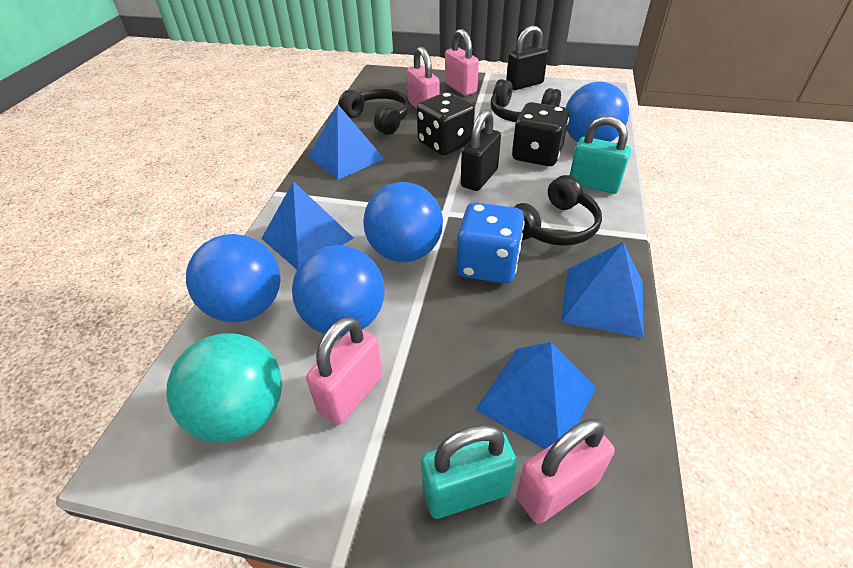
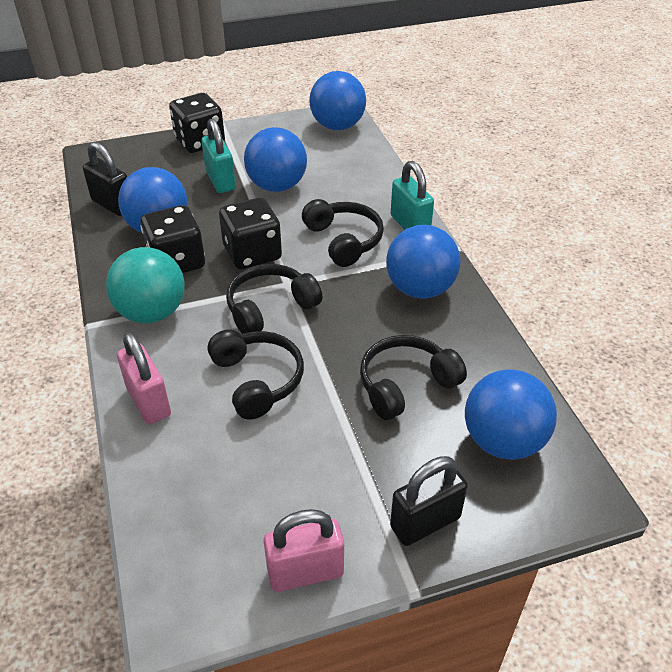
black dice: [417,92,475,156] [512,102,569,166] = 2 -> [140,205,205,273] [169,93,225,153] [219,198,282,269] = 3
black headphones: [338,89,410,135] [491,79,561,122] [515,175,602,246] = 3 -> [208,330,304,420] [226,264,322,334] [302,199,384,267] [360,335,467,420] = 4
blue ball: [186,234,281,323] [292,245,385,336] [363,182,443,262] [566,82,629,142] = 4 -> [118,167,187,233] [244,127,307,192] [309,71,366,130] [386,225,461,299] [465,369,557,460] = 5
blue dice: [456,202,525,284] = 1 -> none = 0
blue pyramid: [261,181,353,269] [308,104,384,180] [475,342,596,449] [561,242,644,338] = 4 -> none = 0
pink padlock: [306,316,383,425] [407,47,440,109] [445,29,479,96] [516,418,615,524] = 4 -> [117,332,171,424] [264,509,344,592] = 2

